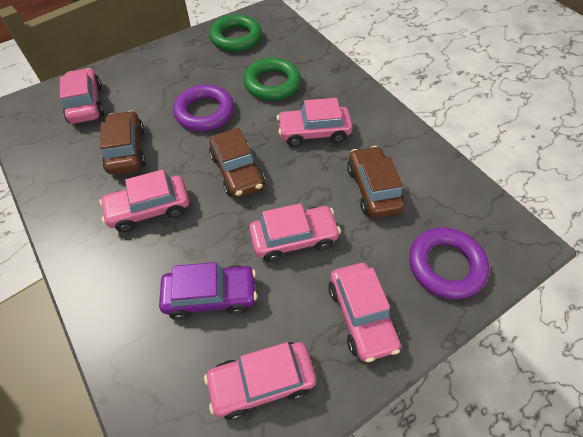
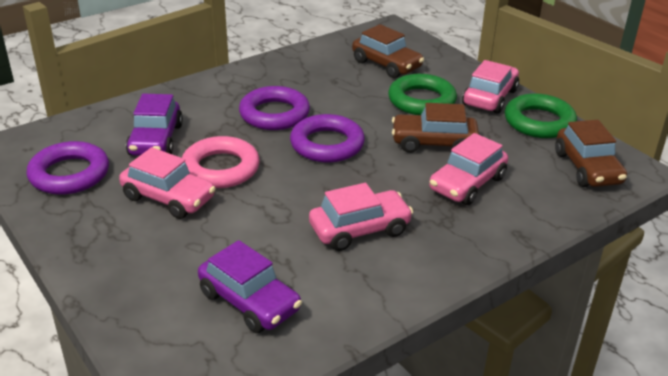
pink car: [60,68,104,124] [99,169,189,232] [204,342,316,420] [249,203,341,262] [277,98,353,147] [329,263,401,362] = 6 -> [119,147,216,219] [309,183,413,251] [429,133,508,205] [462,60,519,114] = 4
pink ring: none = 0 -> [182,136,260,188] = 1
purple car: [159,262,257,320] = 1 -> [126,93,183,156] [198,240,302,333] = 2
purple ring: [173,85,234,131] [409,227,489,299] = 2 -> [27,141,109,195] [239,86,310,130] [290,114,365,163] = 3

